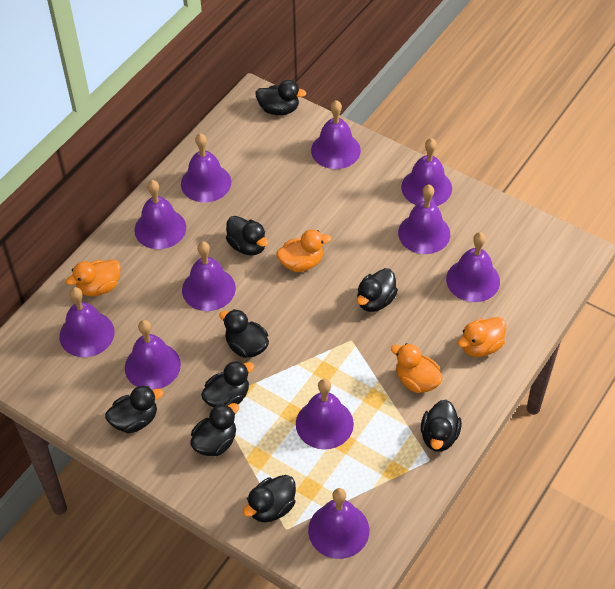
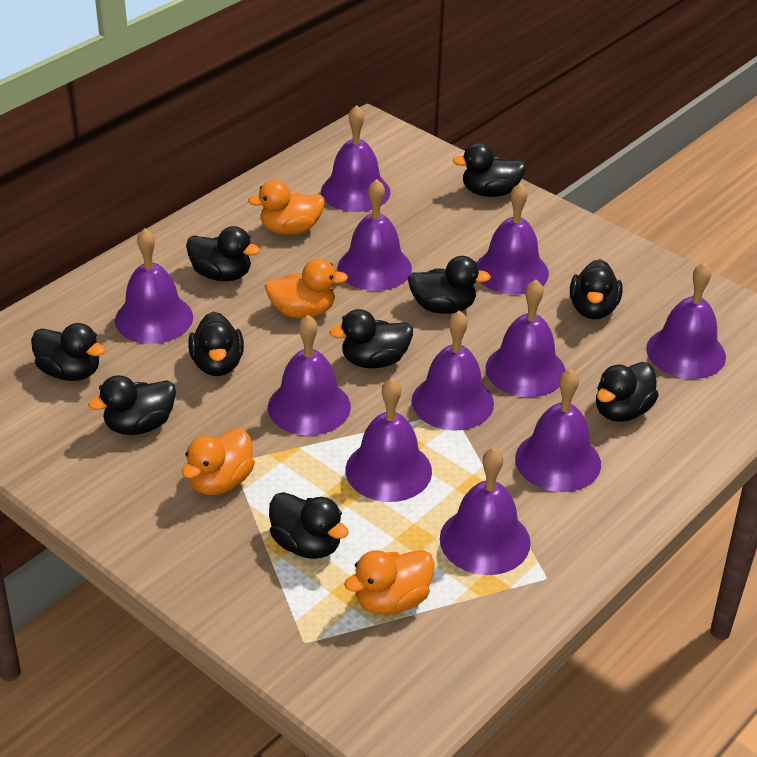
black duck: [105,386,163,433] [190,403,239,456] [201,361,255,408] [219,309,269,358] [226,216,268,255] [243,475,296,522] [255,80,306,115] [357,268,398,312] [421,400,462,452] = 9 -> [31,323,105,381] [88,375,176,435] [186,226,260,281] [188,311,244,376] [269,492,349,559] [329,309,413,368] [408,256,491,314] [453,143,526,197] [570,259,622,319] [596,362,659,422] = 10

